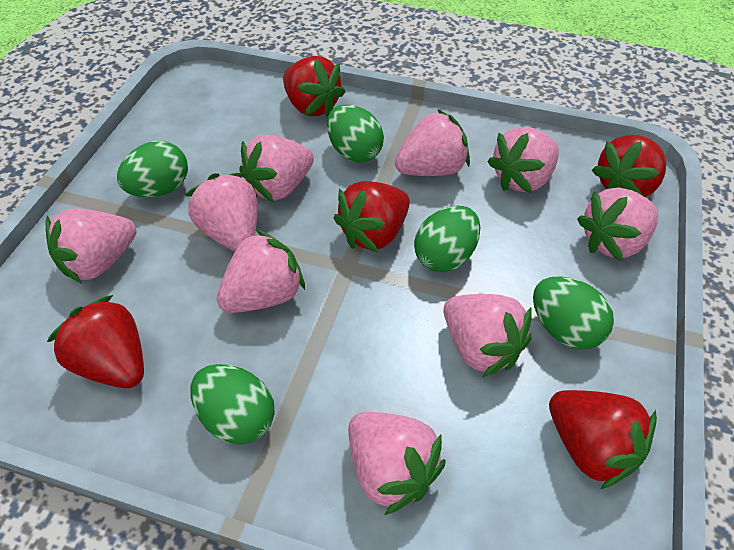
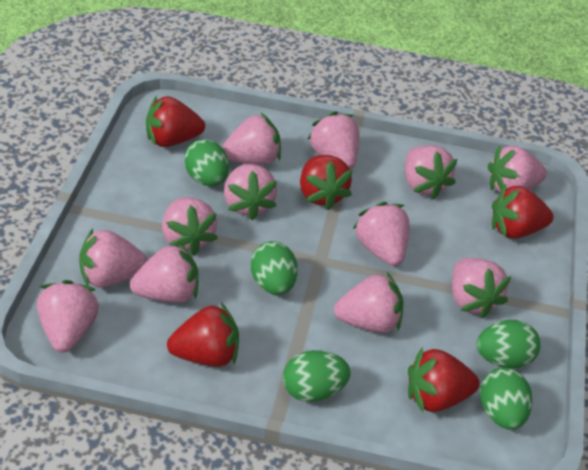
pink strawberry: [46,209,136,284] [185,173,257,251] [217,229,305,313] [239,135,314,202] [348,412,446,515] [395,109,470,176] [444,294,532,377] [487,127,559,193] [577,188,659,261] = 9 -> [37,280,99,352] [79,228,148,288] [130,242,198,303] [162,197,218,255] [222,113,281,165] [224,164,277,220] [307,111,359,169] [334,271,404,333] [353,202,409,266] [405,145,457,199] [452,258,511,318] [487,145,547,193] = 12

